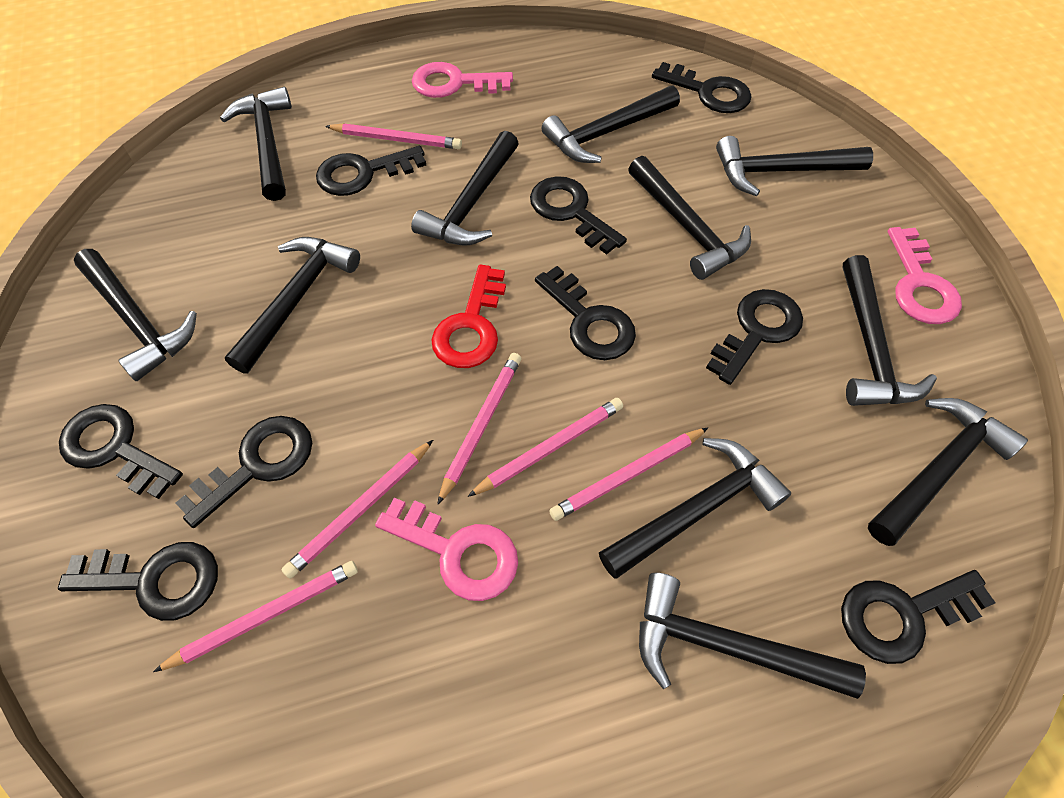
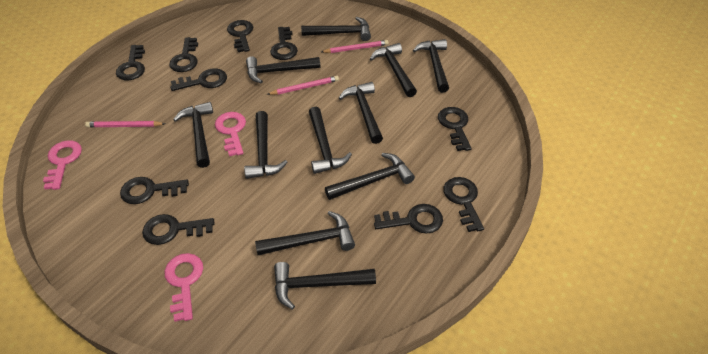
black key: [58,542,218,621] [59,404,183,499] [175,416,312,528] [316,146,426,196] [530,176,627,255] [535,266,636,360] [652,62,752,113] [706,289,803,385] [841,570,996,664] = 9 -> [116,45,145,80] [120,177,189,204] [142,214,214,245] [169,37,198,72] [170,68,227,91] [227,20,253,52] [270,27,298,60] [374,204,443,234] [438,107,472,151] [443,177,484,232] = 10
pink pencil: [153,561,358,672] [281,440,433,579] [325,123,462,149] [437,353,521,505] [467,398,623,497] [549,427,708,521] = 6 -> [85,121,165,127] [267,76,339,95] [321,40,389,53] = 3
red key: [431,265,506,368] = 1 -> none = 0

